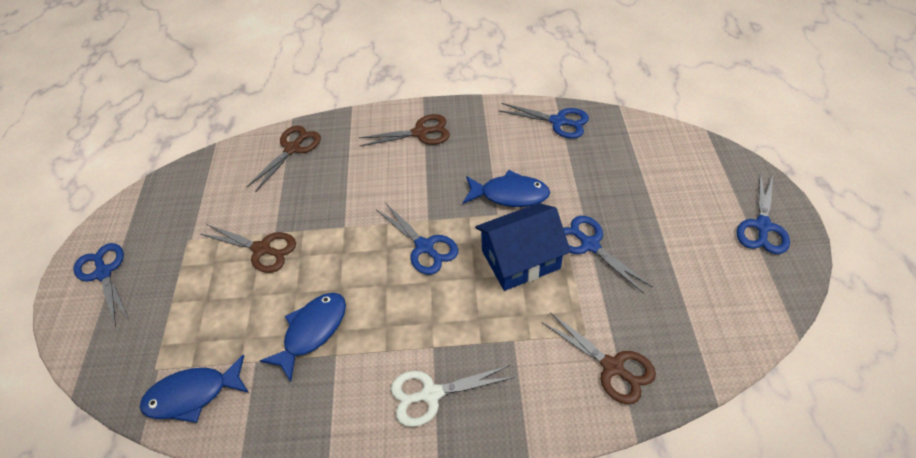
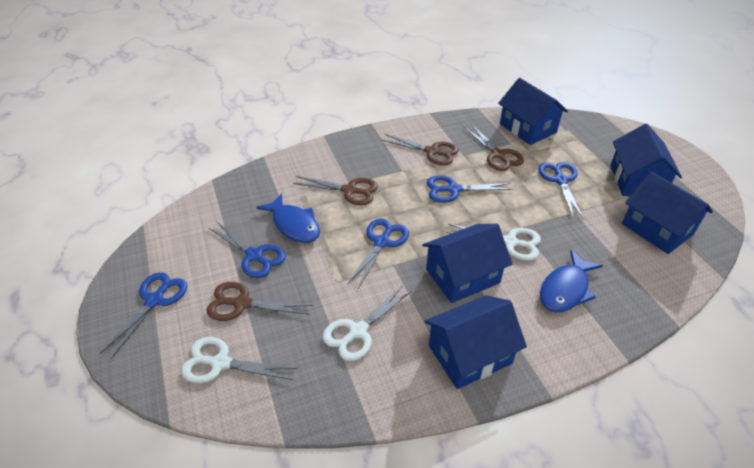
blue fish: [139,354,249,423] [260,293,346,382] [463,170,550,207] = 3 -> [256,193,320,243] [540,250,603,312] = 2
blue house: [475,203,571,291] = 1 -> [422,224,512,303] [424,295,527,389] [498,78,568,145] [611,124,682,196] [622,172,713,254] = 5
white scissors: [391,365,515,427] = 1 -> [181,337,297,383] [323,285,412,361] [446,224,541,261] = 3

